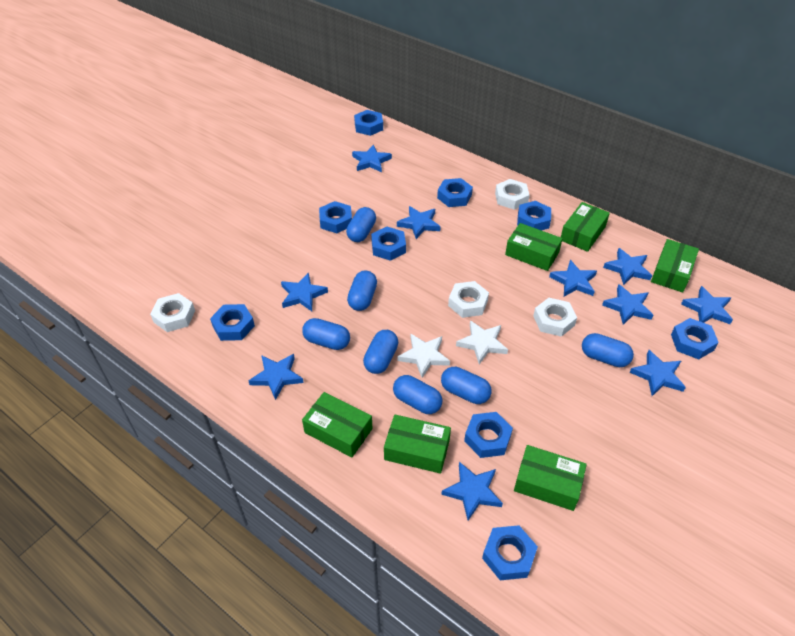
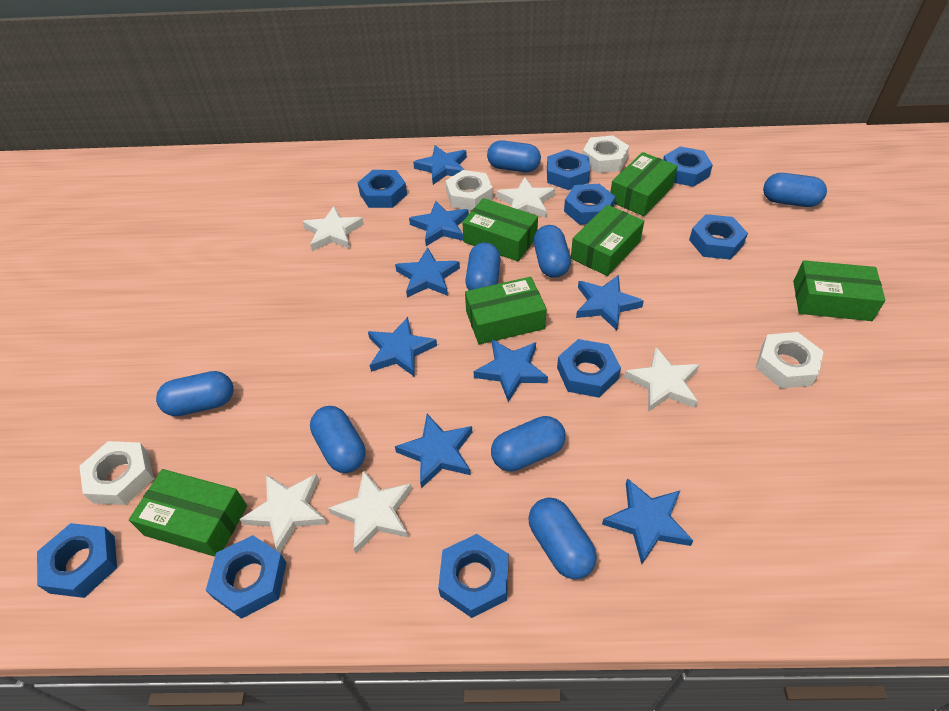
blue capsule: [302,318,350,350] [346,207,376,242] [347,271,377,311] [363,330,398,374] [393,375,442,414] [441,367,492,404] [582,333,634,367] = 7 -> [156,371,234,416] [310,406,366,473] [465,242,501,290] [487,140,541,172] [491,416,566,472] [528,498,597,579] [534,225,571,278] [763,173,827,207] = 8
blue star: [249,354,304,400] [281,272,328,311] [352,144,392,172] [397,206,441,239] [441,462,503,520] [549,260,597,297] [602,284,653,325] [603,248,652,285] [630,350,686,396] [681,286,733,324] = 10 -> [368,317,437,377] [395,247,460,298] [395,414,472,489] [409,201,469,246] [413,145,467,185] [474,339,548,402] [576,275,644,331] [602,478,693,564] = 8
white star: [398,334,450,378] [456,321,508,364] = 2 -> [240,474,327,553] [302,206,364,251] [328,470,412,553] [497,177,555,218] [624,347,700,412] = 5

